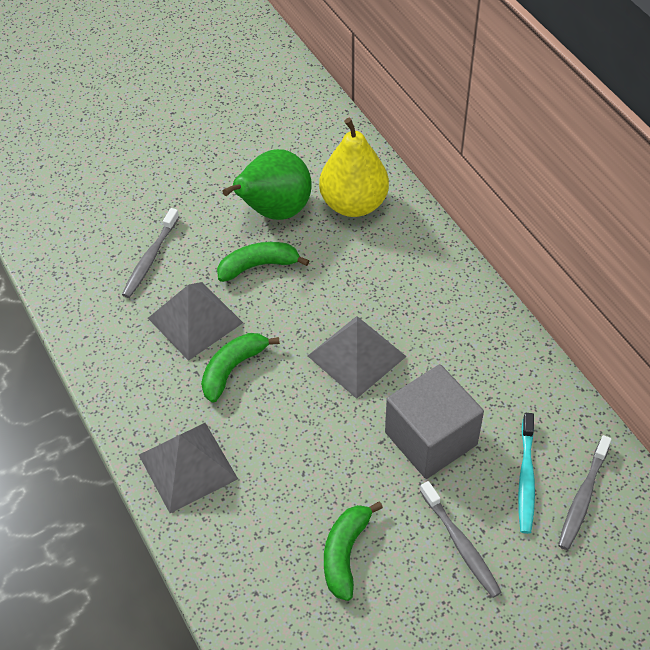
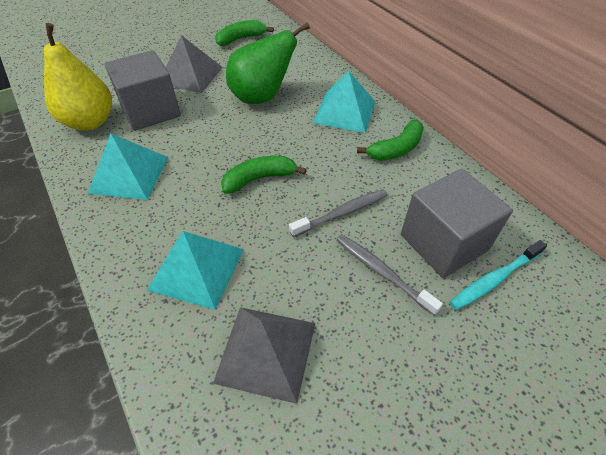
grey cube: [385,364,484,479] = 1 -> [105,50,181,131] [401,169,513,278] = 2
grey pyramid: [139,423,238,513] [148,282,243,361] [308,316,407,399] = 3 -> [166,35,222,93] [213,307,315,404] = 2
grey toothbrush: [122,208,179,298] [420,481,502,598] [558,435,612,550] = 3 -> [289,189,388,237] [336,234,443,315] = 2
turquoise pyramid: none = 0 -> [87,134,168,200] [146,231,244,310] [313,71,375,133] = 3

